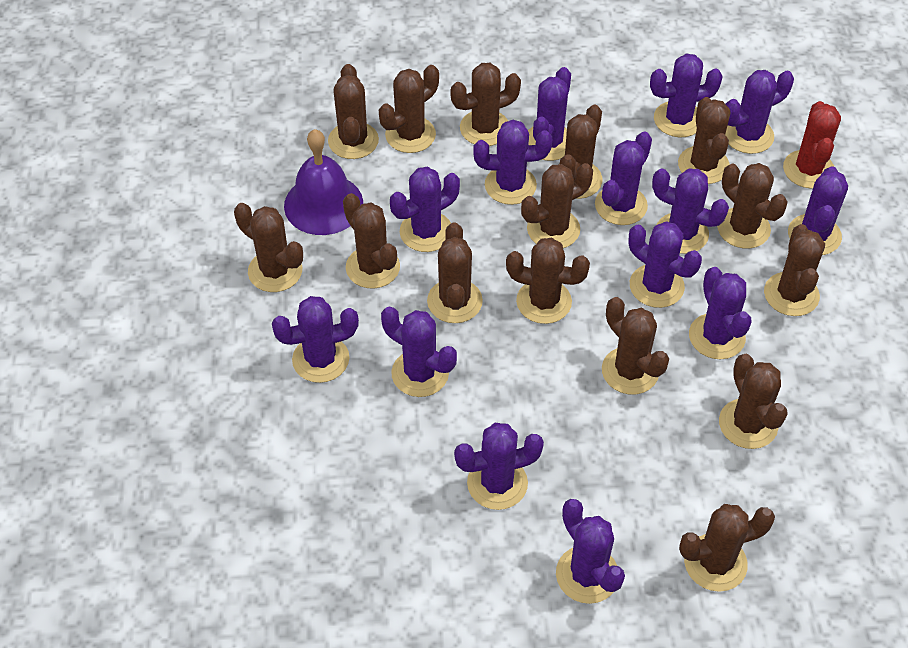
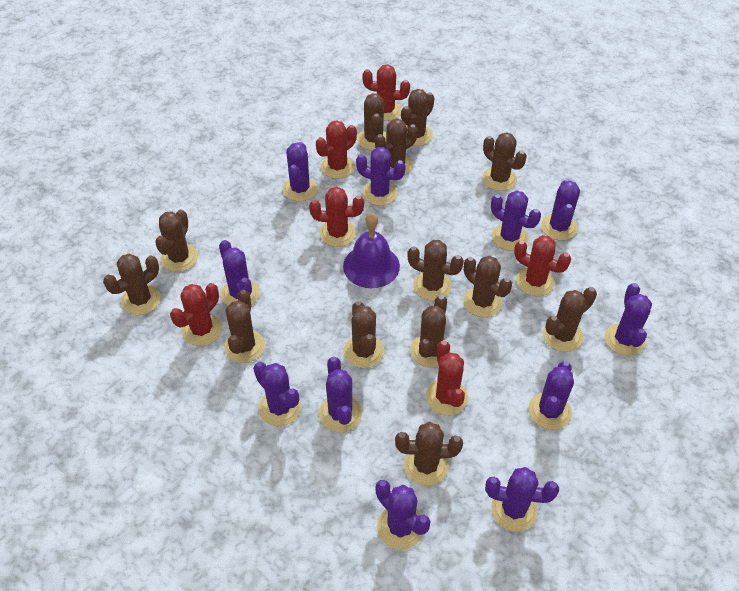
brown cactus: [234,203,303,292] [328,64,379,159] [343,193,400,288] [379,65,439,153] [427,222,483,323] [450,63,521,146] [506,238,590,324] [521,163,593,248] [559,105,602,199] [602,297,669,395] [678,97,730,184] [679,504,775,592] [717,163,788,249] [719,354,788,449] [764,224,825,316] = 15 -> [103,254,161,315] [155,210,198,272] [224,290,265,363] [344,301,384,368] [357,93,386,151] [375,119,418,175] [395,422,463,486] [401,89,435,146] [407,240,464,301] [410,295,451,368] [463,256,512,317] [482,132,527,191] [543,287,597,352] = 13
purple cactus: [272,296,359,383] [381,307,457,397] [390,167,460,252] [454,423,544,510] [473,120,552,205] [528,67,571,161] [556,499,625,604] [595,132,652,225] [628,221,702,308] [650,53,723,137] [652,168,729,254] [689,267,752,359] [725,70,794,154] [788,166,848,255] = 14 -> [219,240,260,306] [253,362,301,426] [283,142,318,202] [319,357,362,433] [356,147,406,206] [375,480,431,550] [485,467,559,532] [491,190,541,251] [528,361,574,430] [541,179,580,240] [605,283,652,356] = 11
red cactus: [783,101,841,189] = 1 -> [170,283,222,346] [309,187,364,247] [316,120,357,179] [362,64,410,121] [426,340,468,416] [514,235,571,296] = 6

